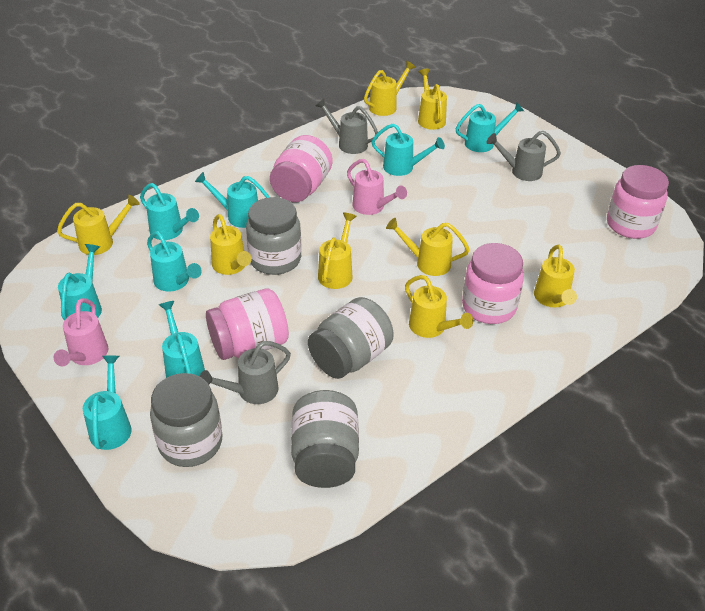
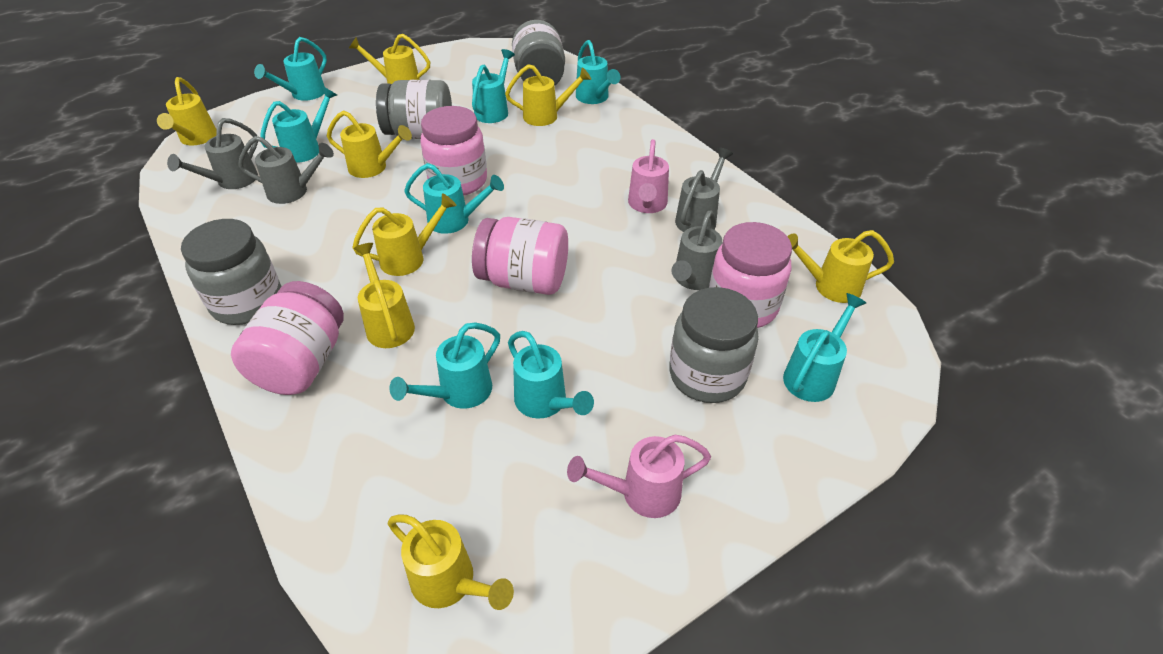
grey watering can: [199,341,291,404] [316,99,378,154] [486,131,561,181] = 3 -> [167,118,258,189] [238,136,334,204] [671,210,722,290] [675,147,733,232] = 4

